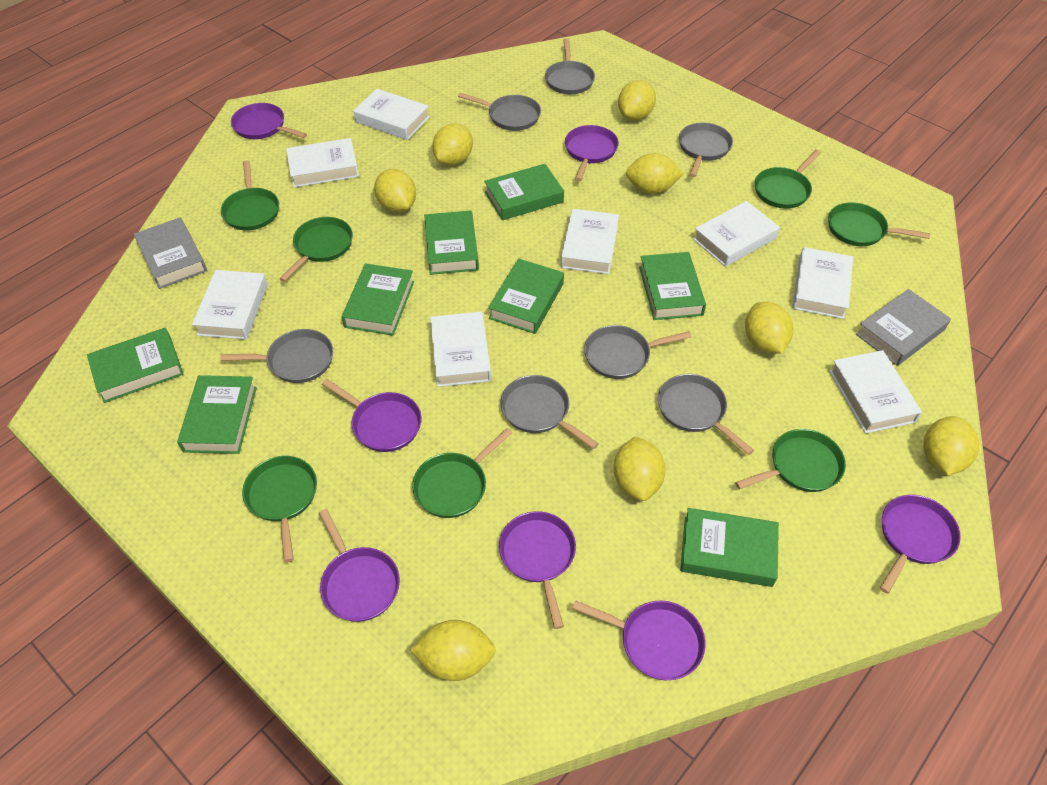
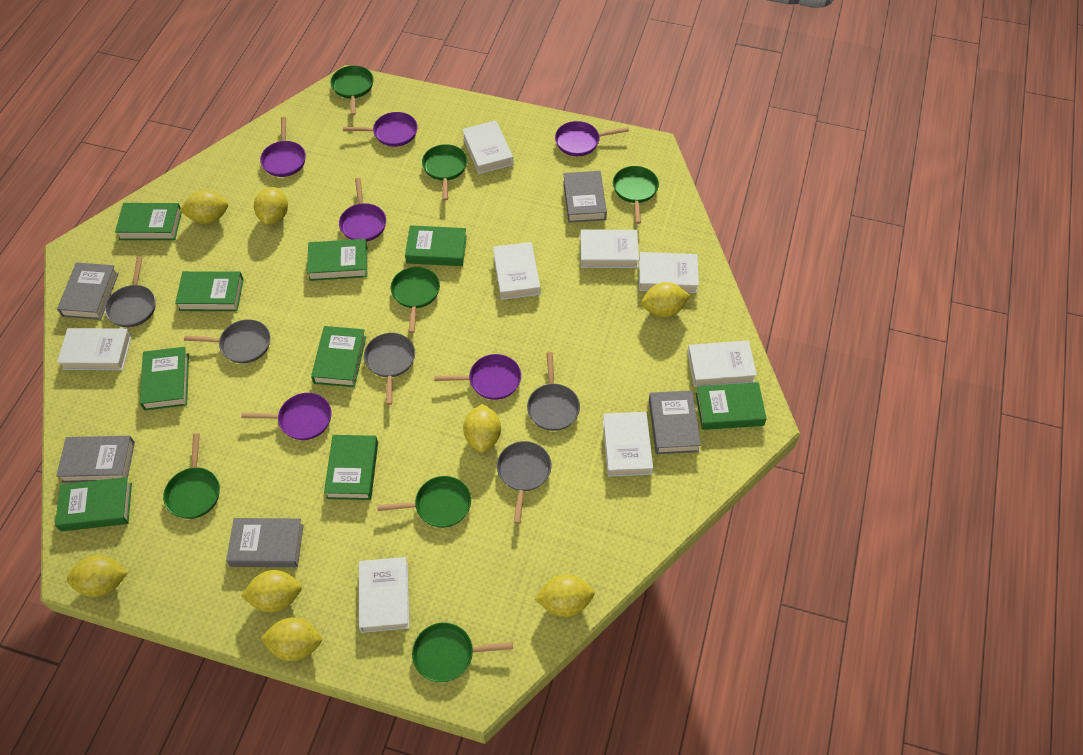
green book: [87,328,184,403] [177,375,257,454] [342,263,414,336] [424,211,479,275] [484,164,564,220] [488,258,564,334] [639,252,706,320] [680,508,779,587] = 8 -> [55,477,132,531] [115,203,182,240] [140,347,189,411] [175,271,244,311] [307,239,367,281] [311,326,366,387] [324,435,378,500] [405,225,467,266] [695,382,767,430] = 9
grey book: [134,217,207,289] [856,289,951,366] = 2 -> [56,436,135,483] [57,262,119,320] [226,518,304,567] [563,171,607,223] [649,390,701,454] = 5
grey pan: [220,329,333,383] [458,93,541,131] [501,375,599,449] [545,38,595,94] [584,325,692,379] [658,374,754,455] [679,123,733,177] = 7 -> [105,257,156,327] [184,319,270,364] [364,333,415,405] [497,441,551,524] [527,352,580,431] = 5
purple pan: [231,103,307,139] [319,509,400,622] [322,379,422,452] [499,511,576,629] [565,125,619,181] [572,600,706,680] [880,495,961,594] = 7 -> [241,393,332,440] [260,117,306,177] [339,178,386,242] [343,112,418,147] [434,354,521,400] [555,121,629,156] = 6

